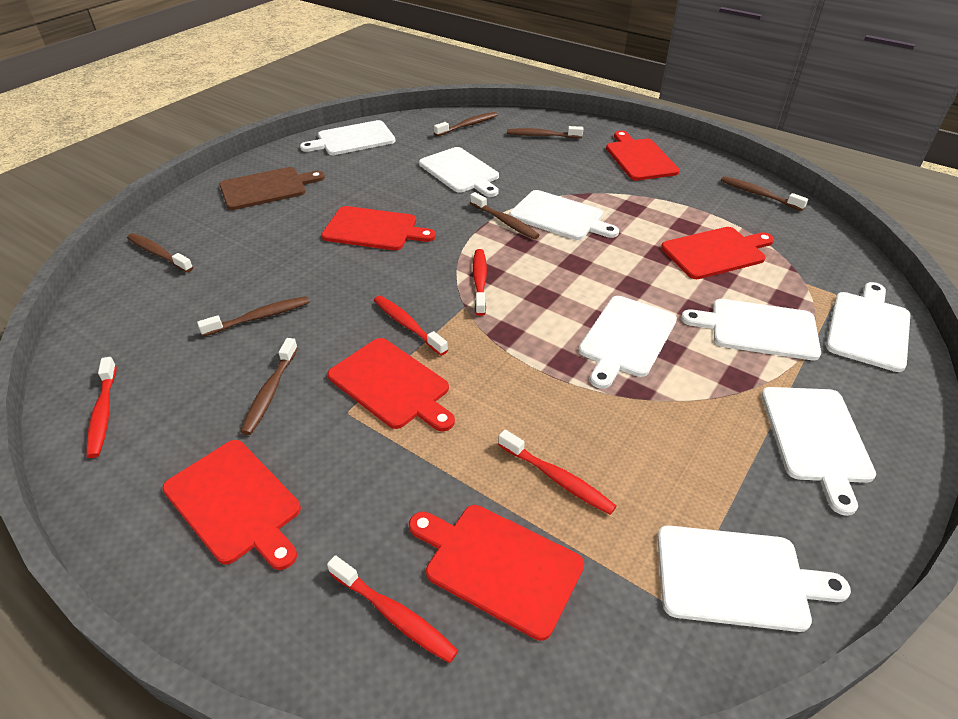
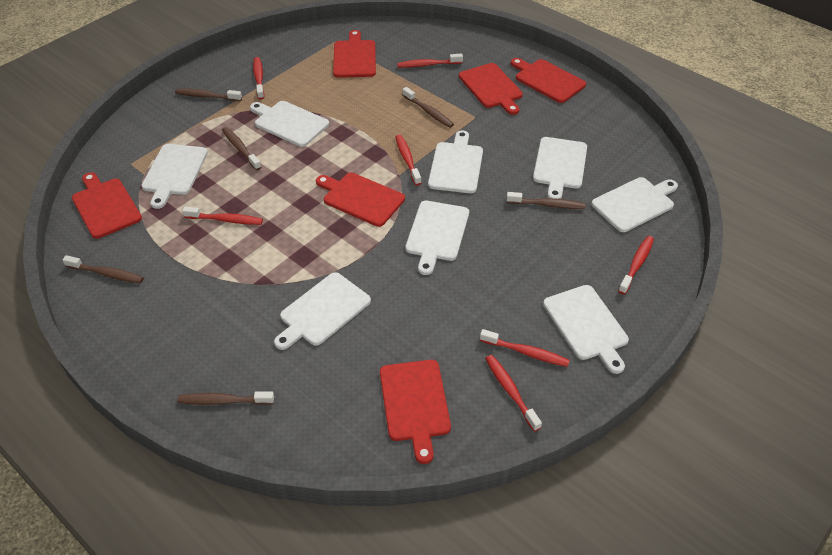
brown cutting board: [220,167,325,210] = 1 -> none = 0
brown toothbrush: [127,233,193,273] [197,296,309,336] [241,338,298,435] [434,112,497,136] [470,192,539,239] [507,126,583,138] [721,176,808,211] = 7 -> [62,255,144,283] [175,89,242,101] [177,391,274,405] [222,127,261,170] [403,87,454,128] [506,192,585,209] = 6
red toothbrush: [87,357,117,458] [327,555,458,663] [374,296,448,356] [473,249,487,316] [498,430,617,515] = 5 -> [182,207,263,225] [253,57,264,100] [395,135,421,185] [397,53,463,68] [480,329,570,367] [485,355,542,432] [618,236,654,294] = 7

